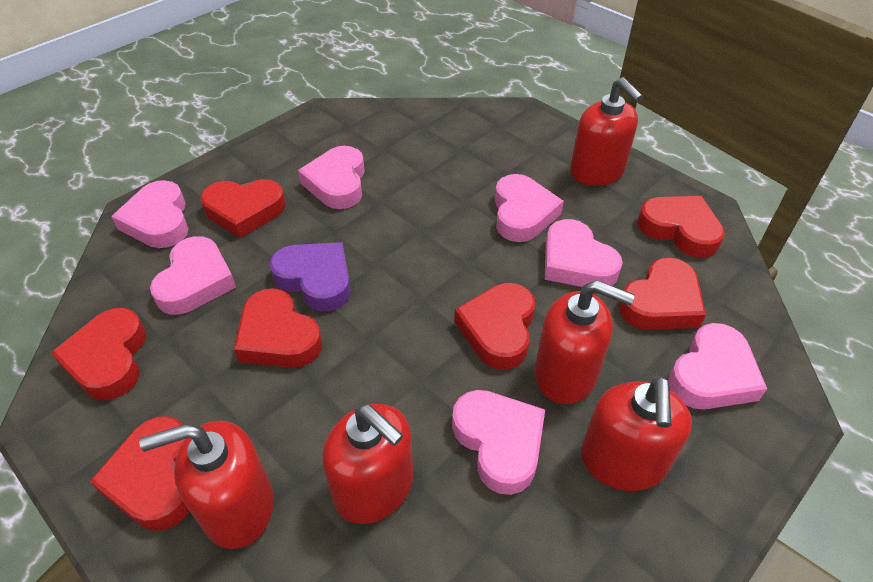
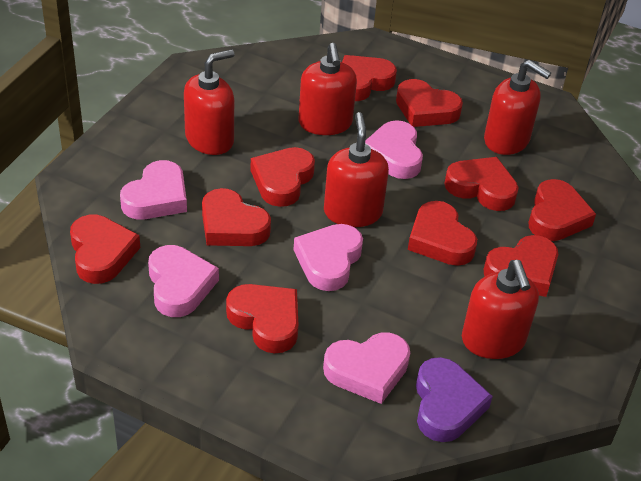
pink heart: [111,180,189,248] [150,236,236,315] [298,146,365,209] [452,390,545,495] [495,174,564,242] [545,219,623,287] [668,323,767,409] = 7 -> [120,160,187,220] [148,245,219,317] [294,224,363,291] [323,332,410,404] [365,120,423,179] = 5
red heart: [51,308,146,400] [90,416,189,531] [201,179,286,238] [234,288,322,368] [454,283,535,370] [619,258,706,330] [638,196,725,258] = 7 -> [70,215,140,284] [202,188,271,246] [226,284,299,353] [250,147,315,207] [342,55,397,101] [396,79,463,127] [408,201,477,266] [444,157,519,211] [484,235,558,297] [528,179,596,241] = 10

